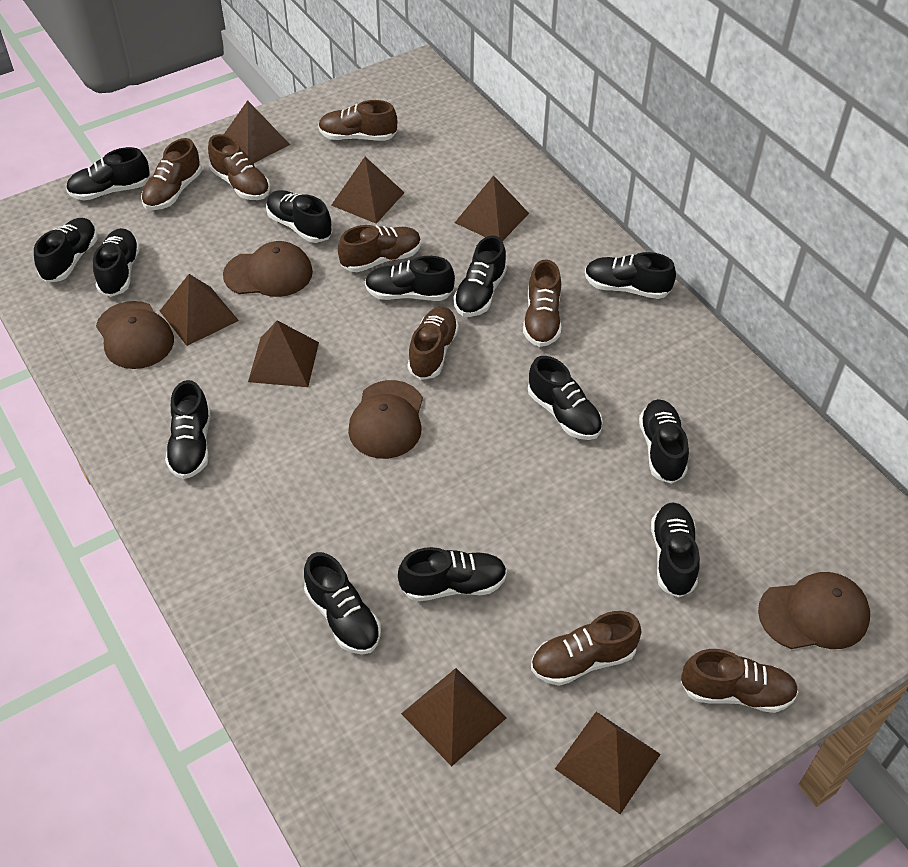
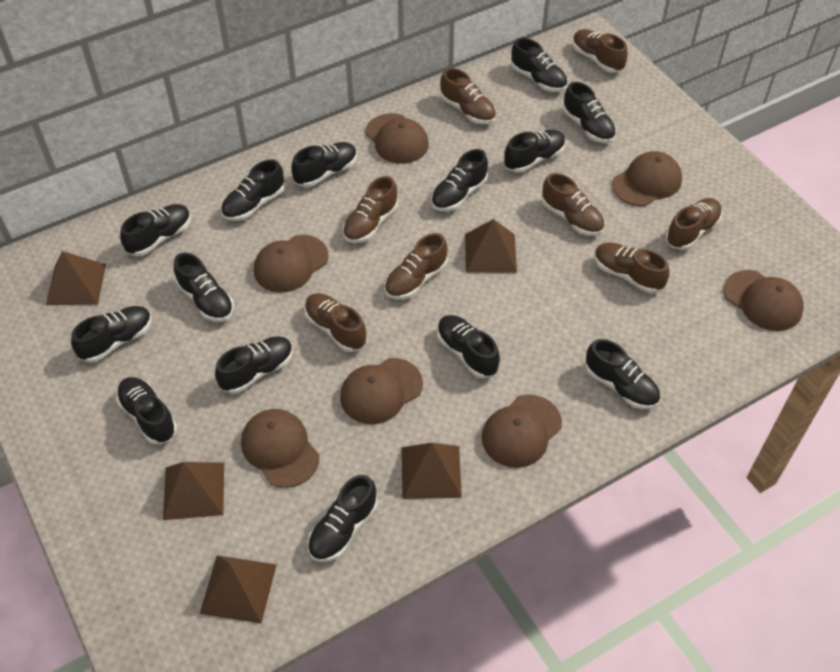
black shoe: [34,218,98,283] [66,147,150,201] [93,228,140,297] [165,380,211,479] [266,190,332,243] [304,552,381,654] [365,256,455,301] [398,547,507,602] [454,236,507,317] [528,356,603,440] [585,252,676,299] [639,399,689,484] [651,503,700,598] = 13 -> [71,306,152,363] [116,377,177,445] [120,204,191,256] [174,253,234,322] [215,337,293,394] [221,159,285,221] [291,142,357,187] [308,475,378,562] [431,149,488,211] [437,315,500,378] [504,130,566,173] [511,38,567,92] [563,82,616,143] [585,339,660,409] = 14
brown cap: [96,301,174,369] [223,241,313,297] [348,380,423,459] [758,572,870,649] = 4 -> [241,409,319,488] [254,235,328,293] [340,358,423,424] [365,113,429,164] [482,394,562,468] [612,151,682,206] [724,270,804,331] = 7
brown pyramid: [160,274,239,346] [224,100,290,164] [248,320,319,387] [331,157,405,224] [401,668,506,767] [455,175,529,241] [555,712,661,814] = 7 -> [46,251,106,305] [163,462,224,520] [200,555,277,624] [402,443,462,499] [465,219,517,273] = 5

